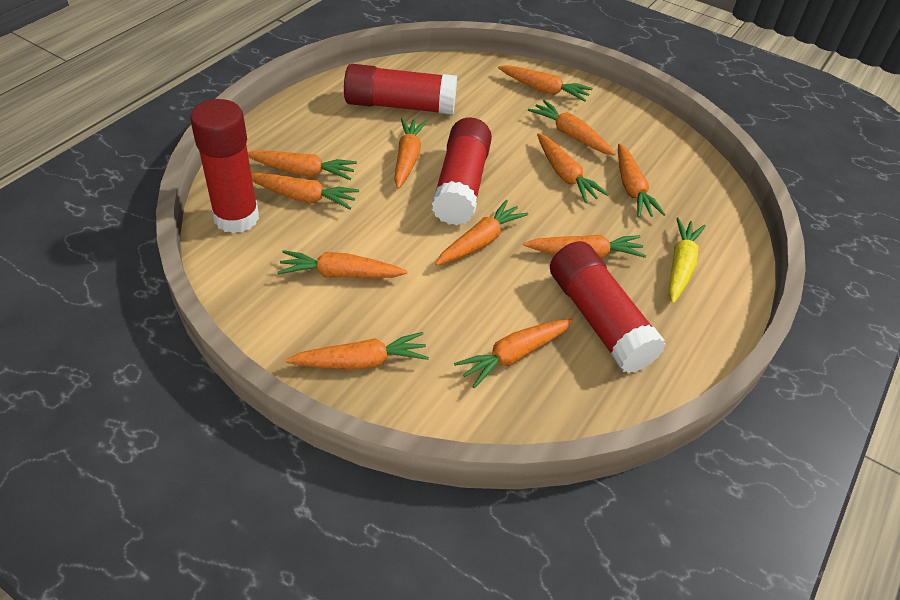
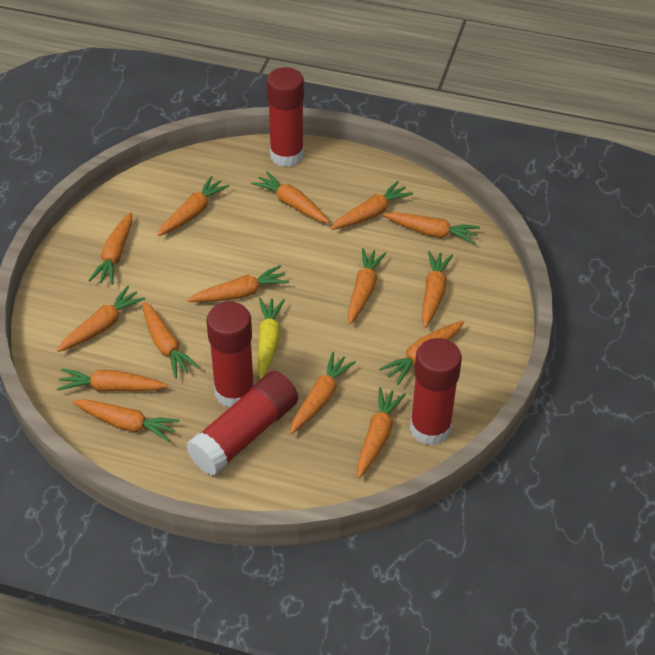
orange carrot: [248,150,357,180] [251,173,359,209] [277,250,407,278] [286,332,429,369] [394,118,427,189] [435,199,528,265] [454,319,573,388] [498,65,593,102] [523,235,646,259] [528,100,616,156] [537,133,608,203] [618,143,666,218] = 12 -> [57,286,145,352] [57,369,168,392] [72,399,180,442] [88,212,133,285] [142,302,200,379] [158,176,229,236] [187,265,289,302] [251,171,330,223] [290,352,356,434] [331,181,413,230] [348,248,387,324] [357,387,406,478] [379,321,464,385] [383,212,480,244] [422,251,453,328] = 15

